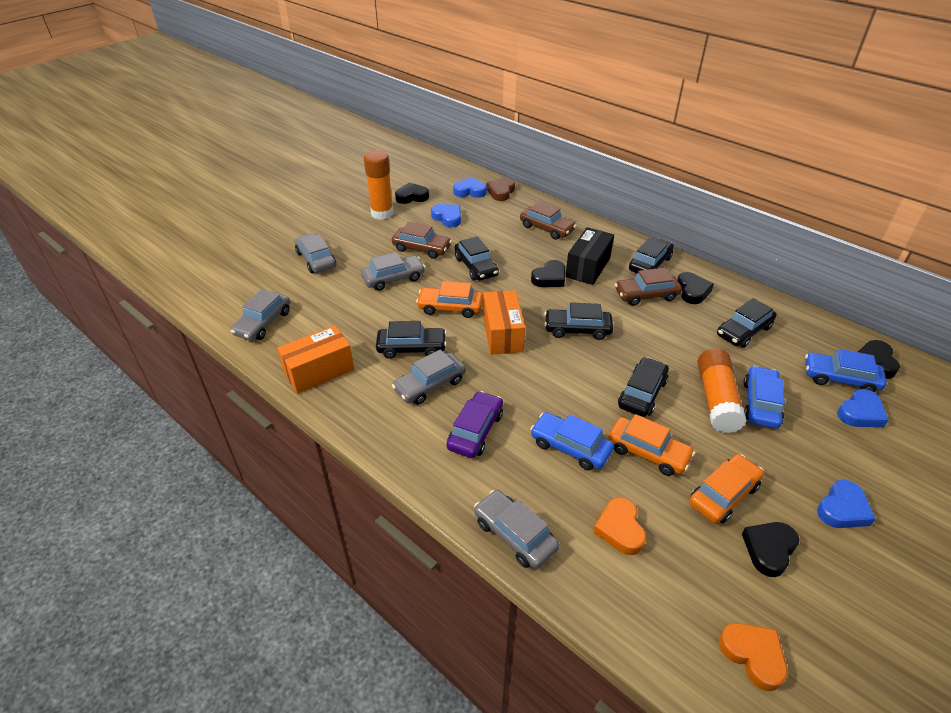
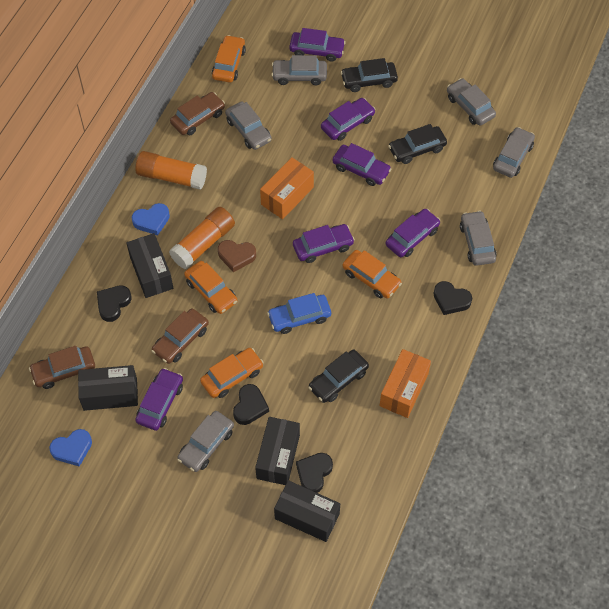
black box: [565,227,614,285] = 1 -> [78,365,138,411] [126,233,173,298] [255,417,300,485] [274,480,340,542] = 4
black car: [376,321,447,359] [455,236,499,281] [544,302,613,340] [618,357,669,417] [629,238,674,274] [717,298,776,348] = 6 -> [308,349,369,403] [341,58,398,92] [388,124,447,164] = 3
black heart: [395,182,429,204] [531,260,565,287] [677,272,714,304] [742,522,799,577] [858,340,900,379] = 5 -> [97,286,131,322] [233,384,269,425] [296,453,333,493] [433,281,472,315] = 4
blue car: [530,412,614,471] [743,366,785,428] [805,349,887,392] = 3 -> [267,293,331,334] = 1
blue heart: [431,204,461,228] [453,177,487,198] [817,480,875,528] [837,389,888,427] = 4 -> [49,429,92,467] [132,203,170,235] = 2
grey car: [231,289,290,341] [295,233,336,273] [361,252,425,291] [392,349,466,405] [474,490,560,569] = 5 -> [177,411,234,472] [225,101,272,150] [271,55,327,85] [447,78,496,126] [460,211,497,266] [493,127,535,178] = 6
orange car: [416,281,483,318] [608,414,695,476] [689,454,764,523] = 3 -> [184,261,237,314] [200,348,264,398] [212,35,246,83] [342,250,402,298] = 4
orange heart: [593,497,646,555] [719,623,788,691] = 2 -> none = 0
purple car: [446,391,503,458] = 1 -> [135,368,183,431] [289,28,346,62] [293,224,355,263] [321,98,375,141] [332,143,391,186] [385,209,440,257] = 6

